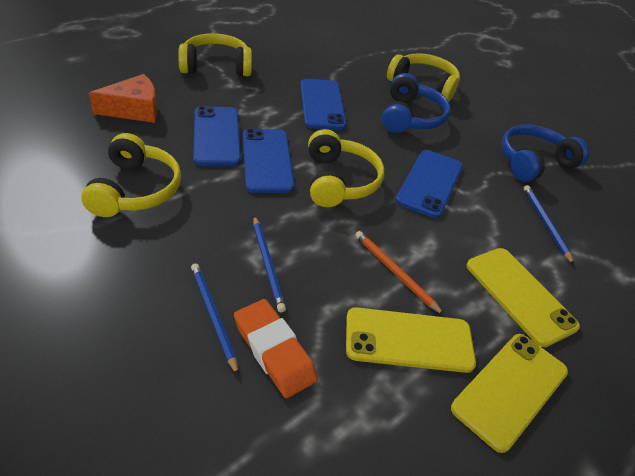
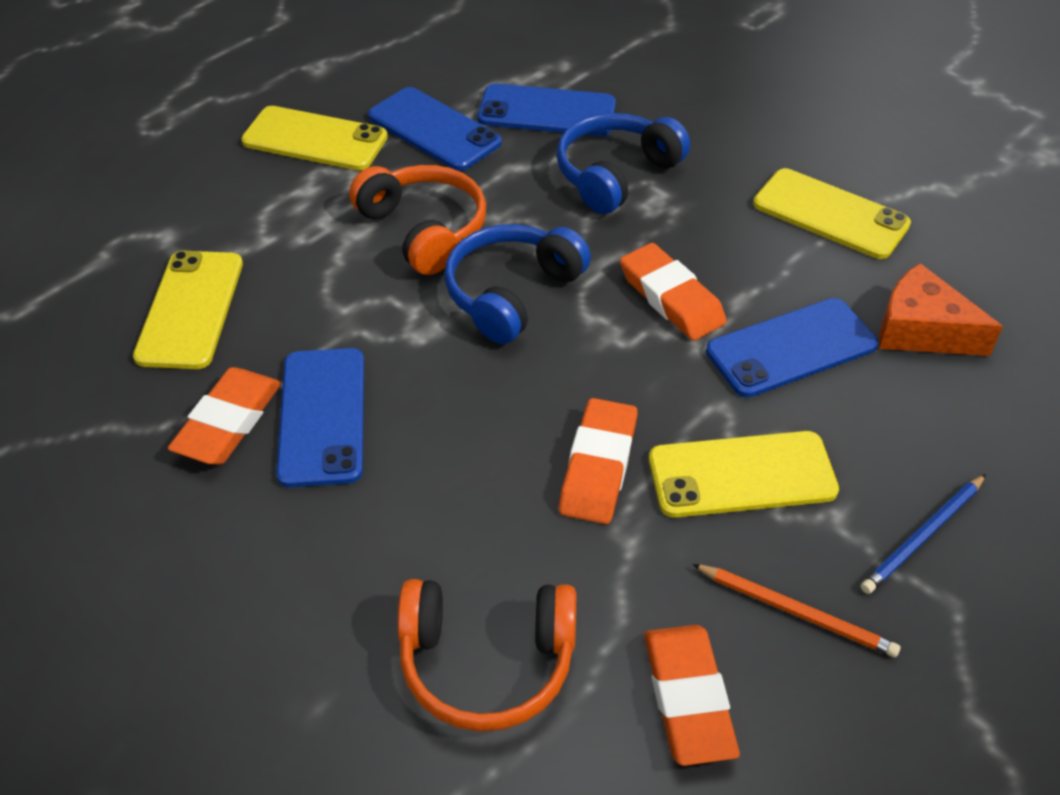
blue pencil: [191,263,238,375] [253,216,286,312] [524,185,574,265] = 3 -> [861,474,986,594] = 1
orange eraser: [234,299,318,398] = 1 -> [168,367,281,465] [559,398,638,524] [620,243,727,341] [644,625,740,766] = 4
orange headphones: none = 0 -> [349,165,486,275] [397,579,576,732] = 2
yellow headphones: [81,133,181,217] [178,33,252,76] [308,129,384,207] [387,53,460,102] = 4 -> none = 0
yellow phone: [346,307,476,373] [451,334,568,453] [466,248,580,347] = 3 -> [133,250,243,369] [241,106,388,170] [649,431,839,518] [753,168,911,259] = 4

